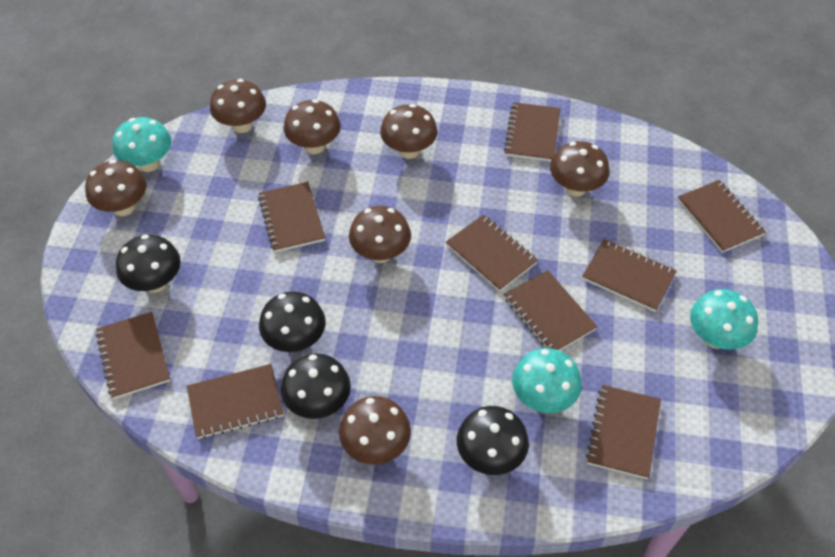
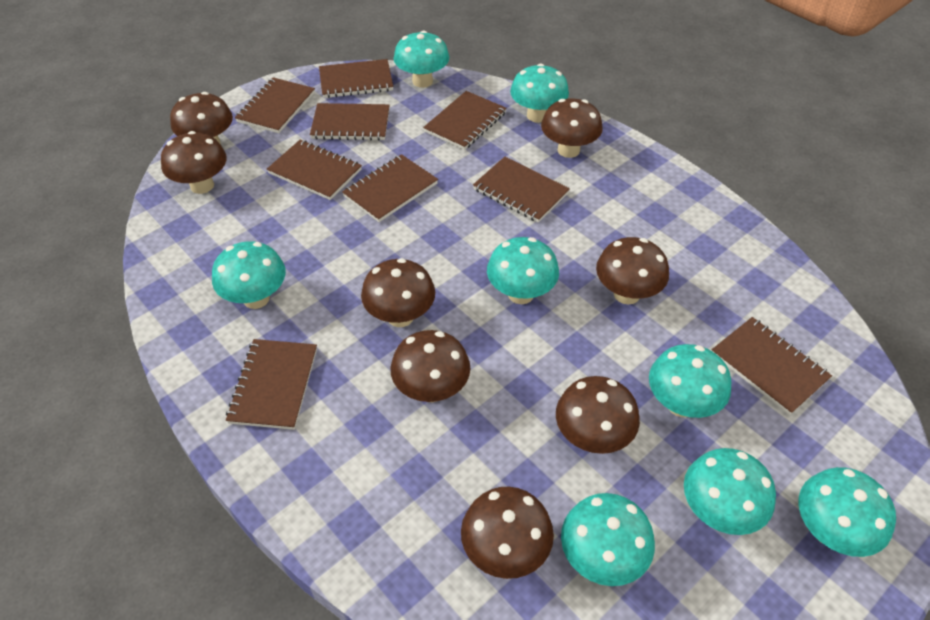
black mushroom: [116,235,181,293] [259,291,326,352] [281,353,351,419] [457,406,529,475] = 4 -> none = 0
brown mushroom: [85,160,147,216] [210,79,266,133] [284,99,341,154] [339,396,411,465] [349,206,411,263] [380,104,437,159] [550,141,610,197] = 7 -> [161,131,227,194] [170,92,233,145] [361,258,435,327] [391,330,470,402] [461,487,554,579] [541,98,603,158] [556,376,640,454] [596,237,669,305] = 8
turquoise mushroom: [113,117,171,172] [512,348,582,413] [690,289,758,350] = 3 -> [212,241,286,309] [394,31,449,88] [487,237,559,304] [510,64,569,123] [561,493,655,586] [649,344,731,418] [684,448,776,535] [799,467,896,557] = 8

